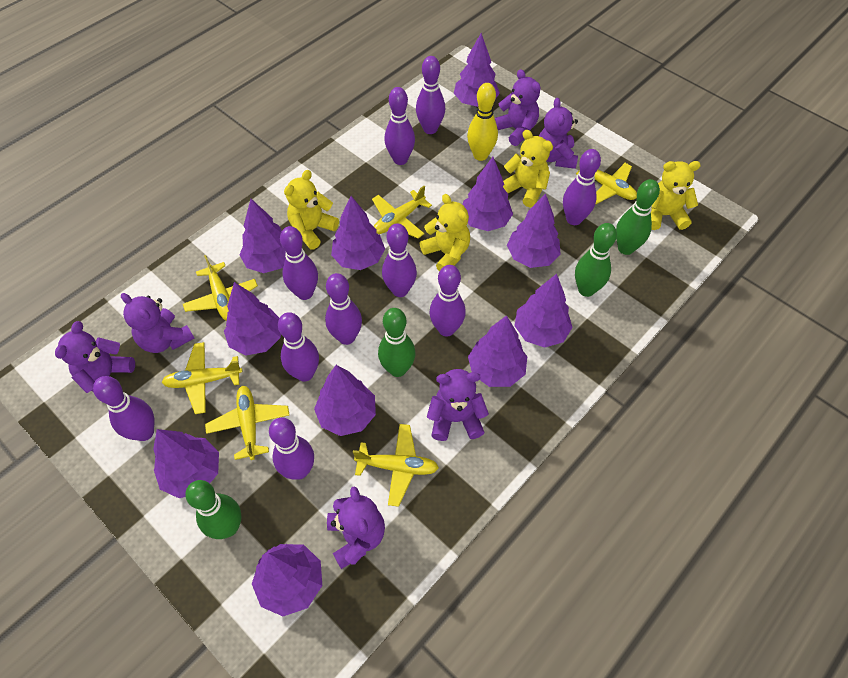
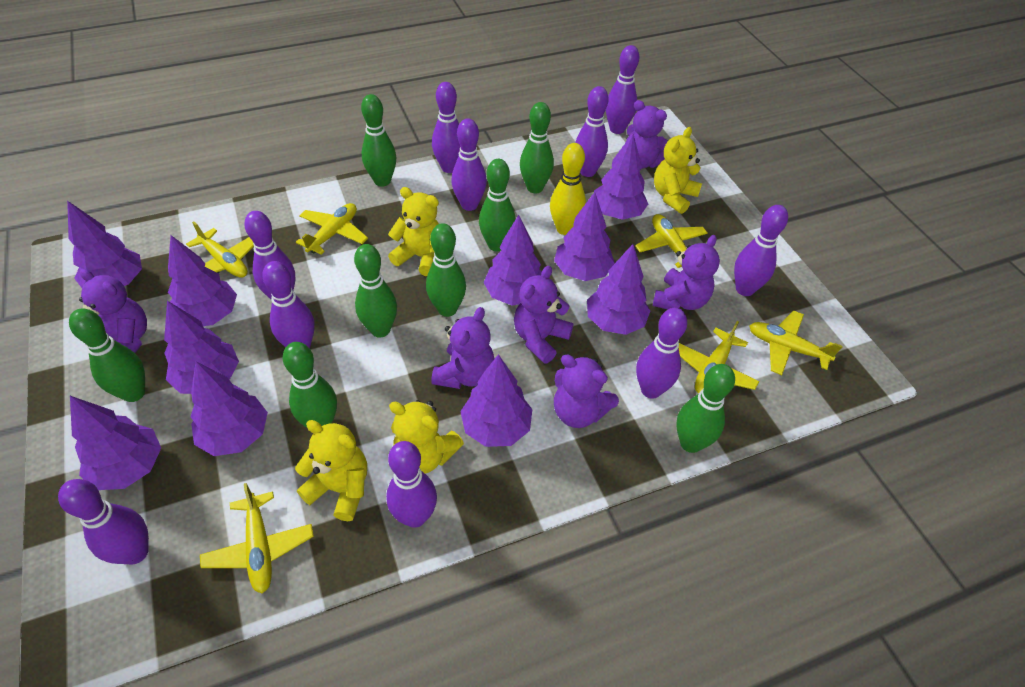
green bowling pin: [185,480,242,539] [378,308,416,377] [575,223,617,297] [616,179,660,255] = 4 -> [69,308,145,402] [283,342,337,427] [354,244,397,338] [361,94,396,187] [426,223,466,317] [479,159,516,251] [520,102,554,193] [676,364,735,453] = 8
purple tree: [153,429,219,498] [224,282,281,355] [239,199,286,273] [252,544,322,617] [314,365,376,436] [331,196,385,270] [454,33,500,107] [463,157,513,231] [468,315,527,387] [507,193,561,268] [514,274,573,348] = 11 -> [67,201,142,288] [70,396,161,490] [164,301,239,394] [168,235,237,326] [191,362,268,456] [460,354,532,447] [484,215,542,305] [554,192,615,281] [587,244,650,335] [594,133,648,220] = 10

